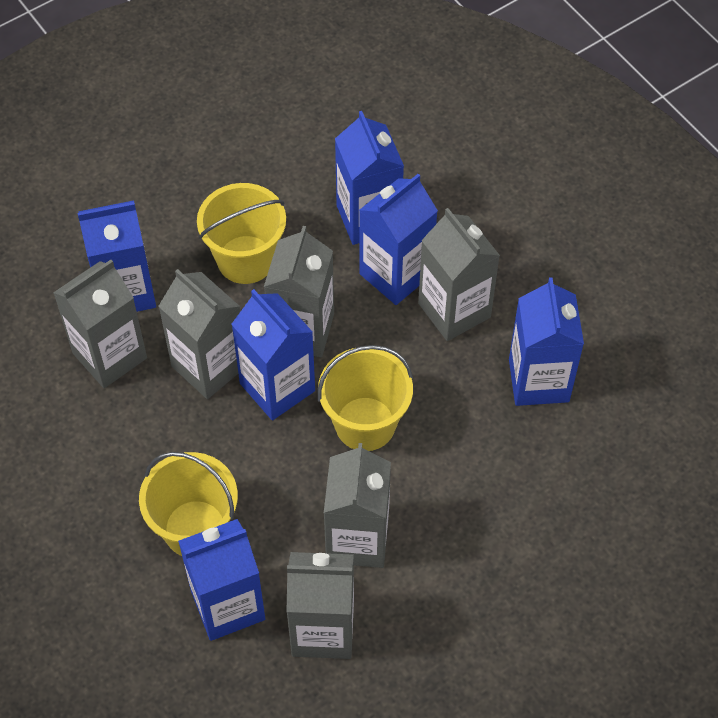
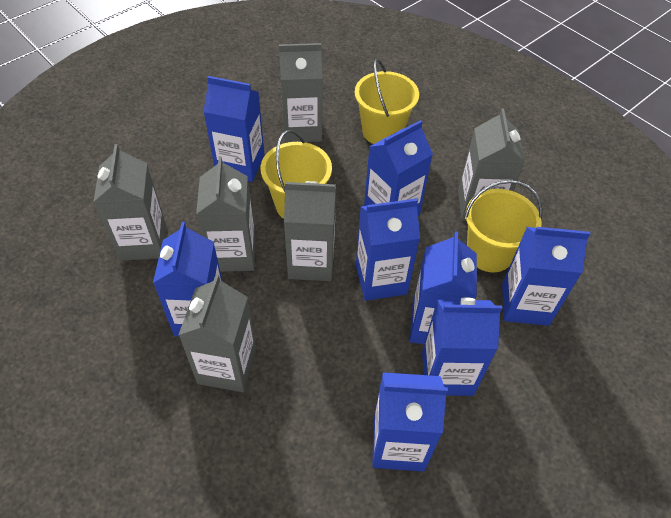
blue carton: [78,200,156,312] [178,519,265,641] [231,289,315,420] [335,111,404,245] [359,174,438,305] [509,277,584,406] = 6 -> [153,222,223,336] [203,76,265,182] [356,199,420,301] [364,120,433,216] [372,372,448,472] [410,232,477,344] [422,297,502,396] [502,227,590,326] = 8

